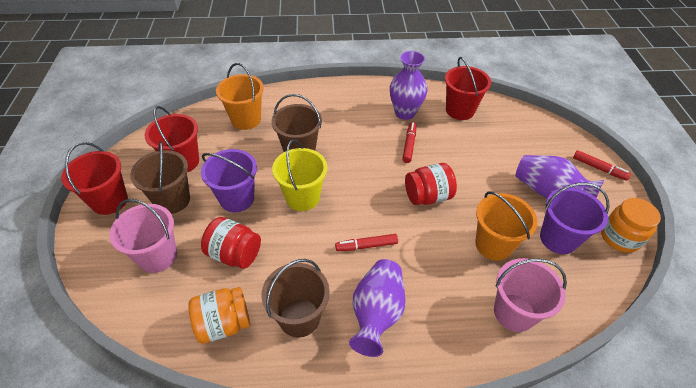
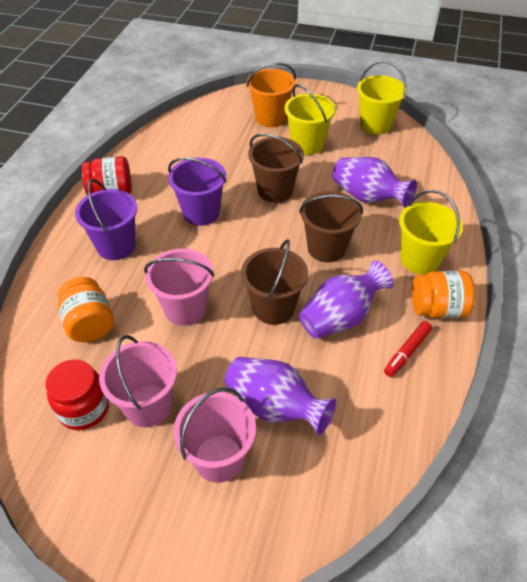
orange bucket: [216,63,264,130] [475,191,538,261] = 2 -> [247,63,296,127] = 1
pink bucket: [109,199,177,273] [494,258,567,332] = 2 -> [99,335,177,427] [144,249,214,326] [174,387,256,483] = 3
red bucket: [61,142,128,215] [145,106,199,172] [445,57,491,120] = 3 -> none = 0
red marker: [335,234,398,251] [402,122,416,163] [573,150,631,181] = 3 -> [384,321,432,377] = 1
yellow bucket: [272,139,327,211] = 1 -> [284,84,336,155] [357,61,407,135] [399,190,463,274] = 3

